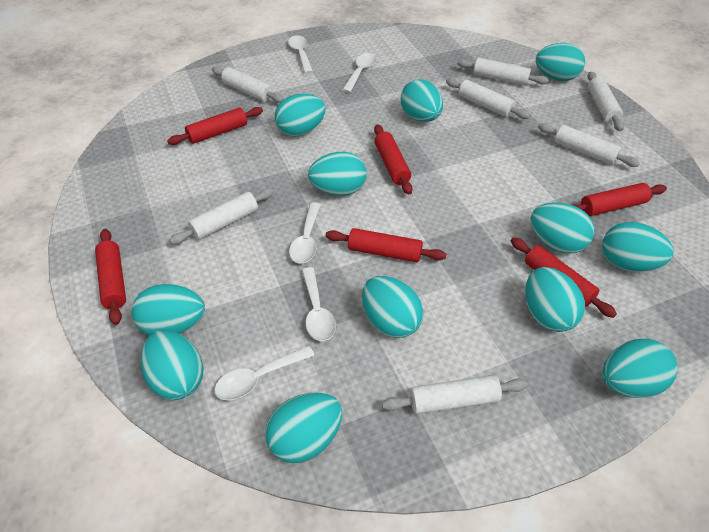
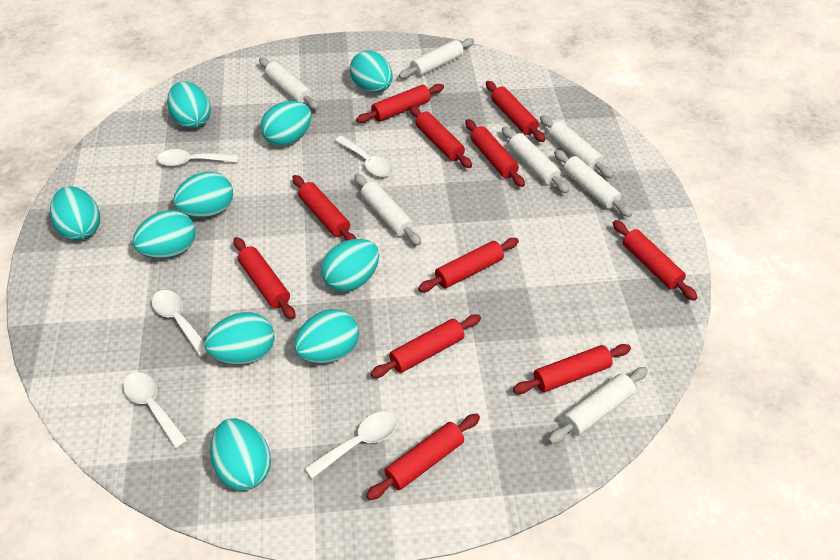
red rolling pin: [95,229,126,325] [167,107,263,145] [326,228,446,262] [374,124,412,194] [511,237,617,318] [572,183,667,216] = 6 -> [234,237,296,320] [292,175,356,241] [356,84,444,123] [366,414,480,500] [370,314,481,378] [409,106,472,168] [418,238,519,292] [465,119,525,187] [486,81,545,142] [513,344,631,394] [613,220,698,301] = 11
turquoise egg: [132,284,205,336] [141,330,204,400] [265,392,342,463] [275,94,326,136] [308,152,367,196] [362,276,423,338] [401,79,443,122] [526,267,585,332] [531,203,595,253] [536,43,585,81] [602,222,674,272] [602,339,678,398] = 12 -> [50,186,100,240] [133,210,196,258] [167,81,211,129] [173,172,233,218] [205,312,274,365] [210,418,271,491] [260,101,312,146] [294,309,359,364] [321,239,379,292] [350,51,393,93] = 10

